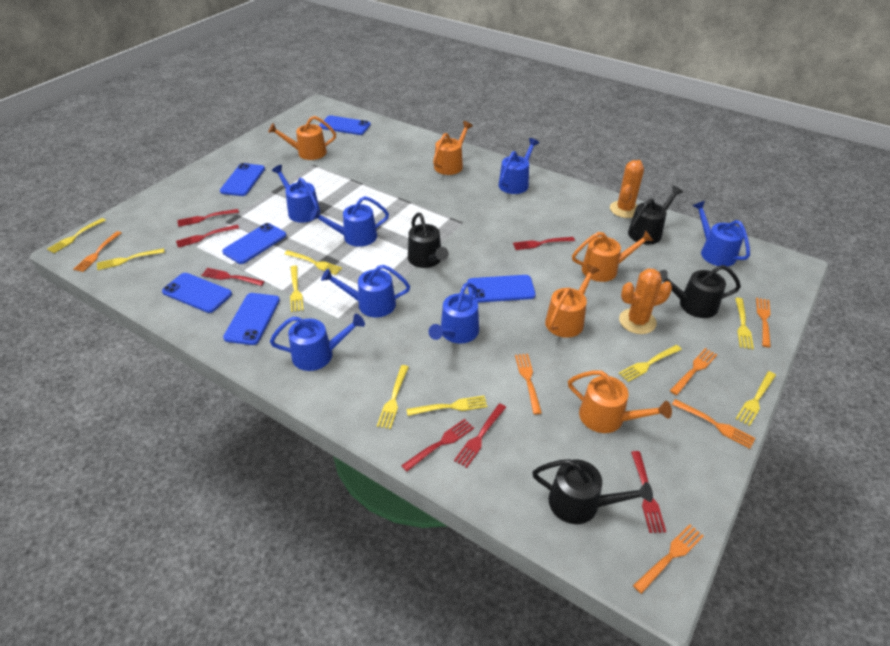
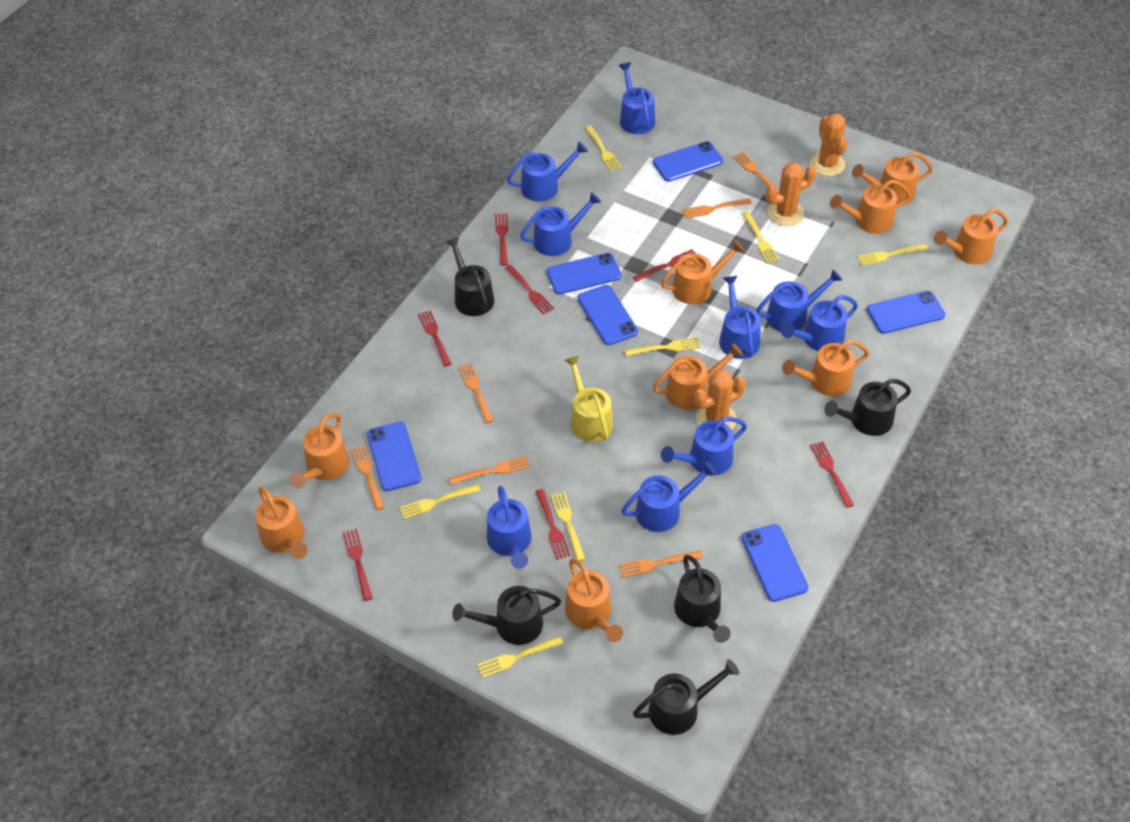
black watering can: [408,213,449,268] [532,459,653,524] [628,186,683,245] [659,265,741,318] = 4 -> [446,237,494,316] [452,586,561,645] [633,659,739,735] [674,555,731,643] [824,379,911,436] = 5
blue watering can: [270,314,365,371] [272,165,320,223] [310,196,389,247] [321,265,410,318] [429,282,479,344] [499,138,539,194] [692,201,750,266] = 7 -> [487,486,532,569] [507,141,588,202] [520,192,601,256] [618,62,655,134] [621,461,717,532] [661,417,747,476] [719,276,761,359] [756,269,842,332] [781,295,858,351] = 9
orange cactus: [610,160,644,218] [619,268,672,334] = 2 -> [694,369,746,430] [766,162,817,226] [810,113,848,176] = 3
orange watering can: [268,116,336,160] [433,121,473,175] [545,264,600,338] [568,370,672,433] [572,230,653,282] = 5 -> [255,486,308,559] [290,413,350,488] [565,558,623,642] [653,343,743,410] [661,240,745,304] [782,340,869,396] [830,180,911,234] [852,152,933,205] [934,209,1008,264] = 9
yellow fork: [47,218,106,253] [97,248,165,270] [284,250,342,275] [290,266,304,312] [377,365,409,429] [406,396,488,416] [619,345,682,382] [735,298,754,350] [736,371,776,426] = 9 -> [400,484,481,519] [477,636,563,678] [551,491,586,561] [585,126,622,171] [625,337,700,356] [742,211,779,264] [857,244,928,266] = 7
yellow watering can: none = 0 -> [565,356,613,442] = 1

